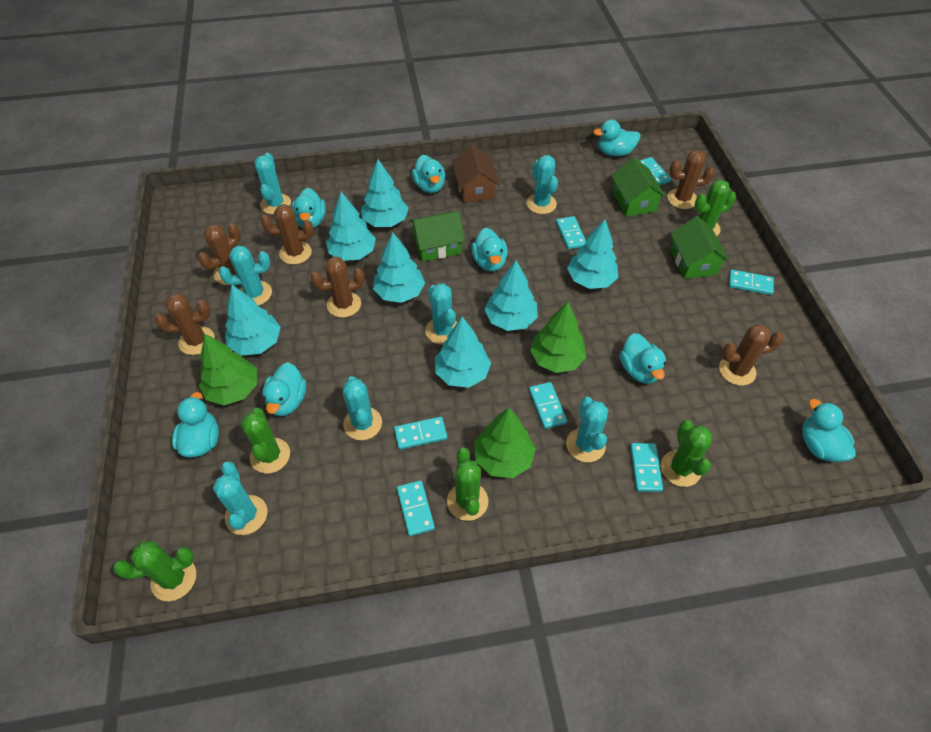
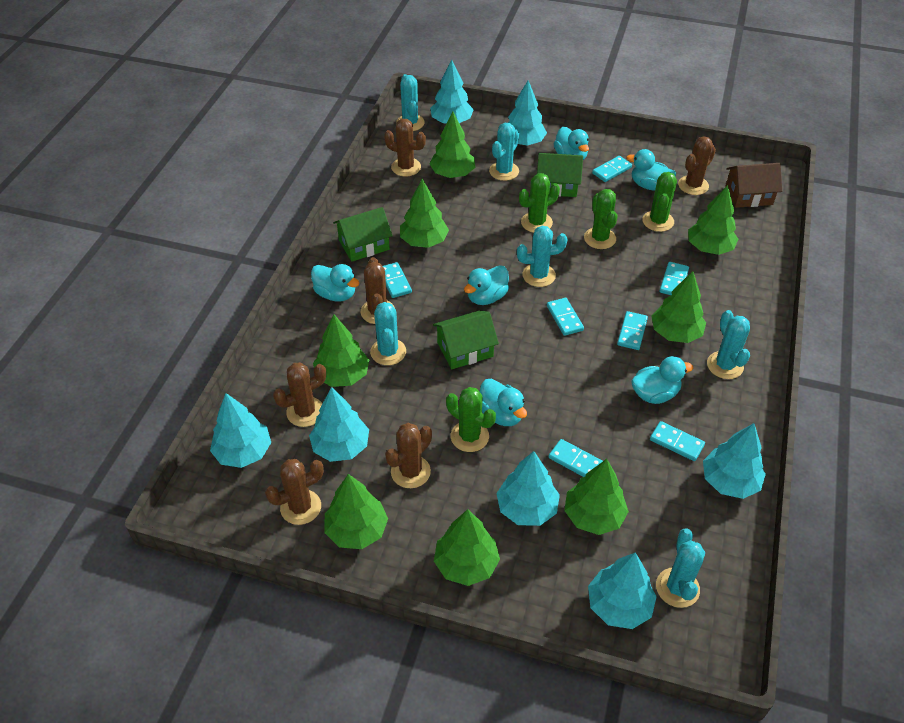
green cactus: [113,541,196,601] [241,408,290,474] [447,447,488,521] [661,420,712,487] [694,180,736,236] = 5 -> [446,387,496,452] [519,173,560,233] [584,189,618,249] [642,172,677,232] = 4
green tree: [199,334,257,405] [474,408,536,478] [530,302,586,373] = 3 -> [313,315,369,387] [325,474,388,549] [400,179,449,248] [430,112,475,178] [434,509,500,586] [564,459,629,535] [652,271,706,343] [688,185,738,255] = 8
turquoise cactus: [213,461,268,535] [219,246,272,306] [254,153,291,214] [343,376,382,440] [425,284,457,345] [526,155,558,214] [566,397,608,462] = 7 -> [370,302,406,365] [396,74,425,131] [489,123,519,181] [517,226,567,287] [656,529,705,608] [707,310,750,379] = 6
turquoise duck: [172,392,219,458] [262,362,306,416] [291,188,326,228] [412,155,445,193] [471,228,508,271] [593,120,640,156] [620,333,666,384] [802,399,856,462] = 8 -> [311,264,360,302] [464,265,509,305] [479,379,527,426] [553,127,589,160] [626,149,676,191] [631,356,693,404] = 6

